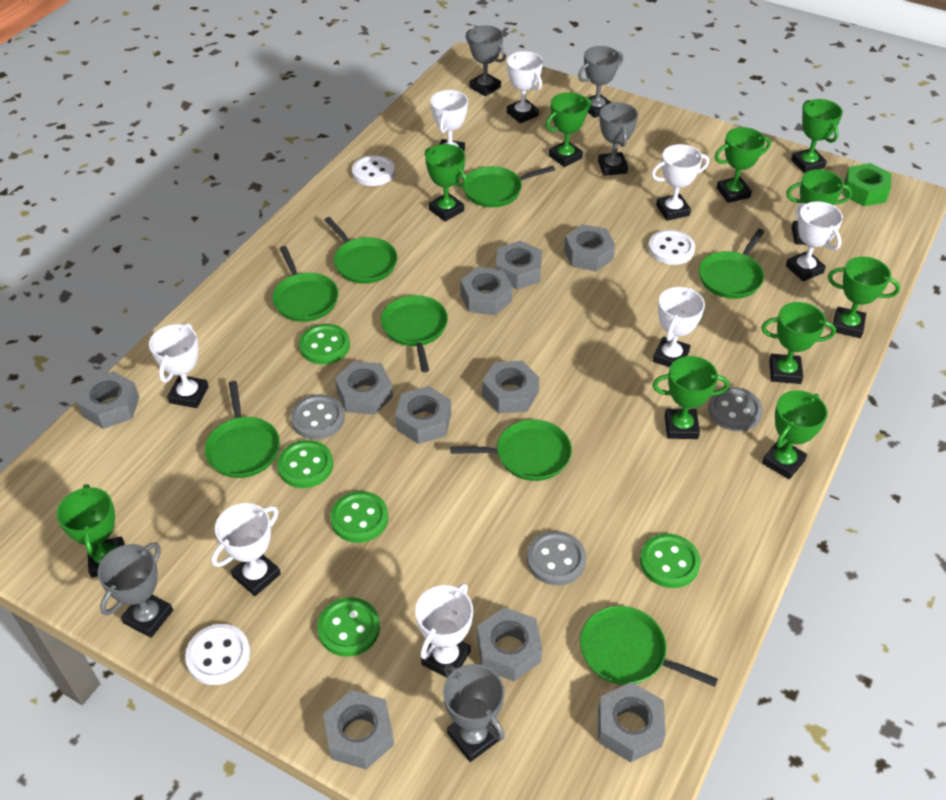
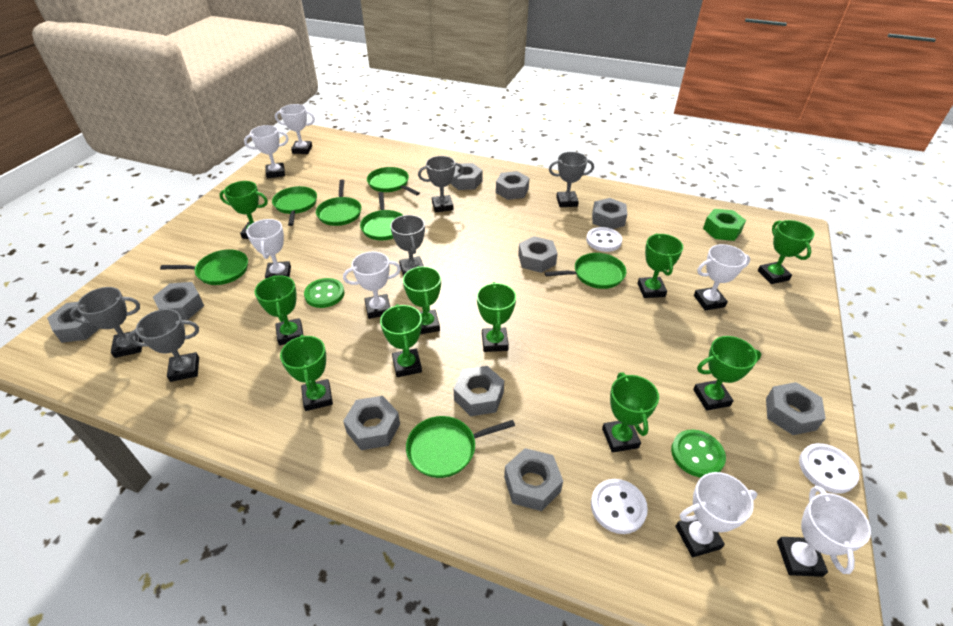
green button: [277,440,333,488] [299,324,350,364] [317,597,380,657] [330,491,388,543] [640,534,701,588] = 5 -> [304,278,345,308] [671,429,726,478] = 2
green pan: [205,381,280,478] [272,246,339,322] [324,217,397,284] [381,295,448,372] [450,419,572,481] [463,166,555,208] [580,606,718,687] [699,229,764,299] = 8 -> [160,249,248,285] [272,186,317,226] [316,180,361,226] [360,192,403,241] [367,167,420,195] [406,416,515,478] [545,253,626,289] = 7
grey button: [291,394,345,439] [527,531,586,585] [708,387,763,431] = 3 -> none = 0
white trophy: [149,323,209,408] [211,503,281,596] [415,583,473,677] [430,90,468,151] [507,51,543,123] [651,144,709,221] [653,287,705,367] [786,201,843,281] = 8 -> [244,125,289,179] [246,219,291,279] [275,104,315,154] [343,252,401,319] [675,472,757,557] [694,244,751,311] [777,486,871,577] = 7

